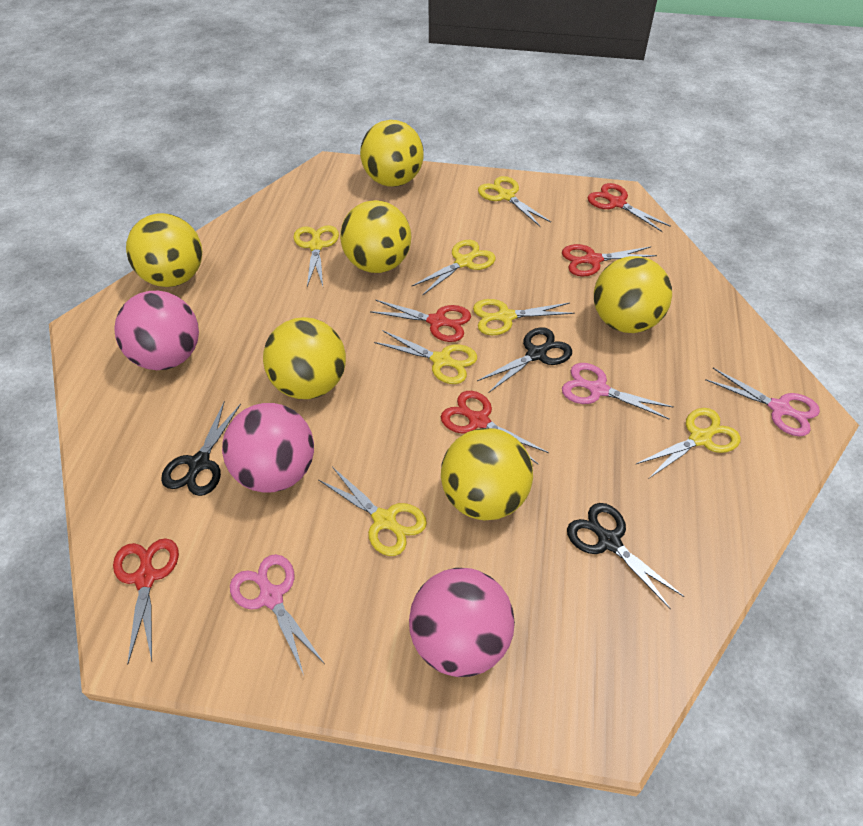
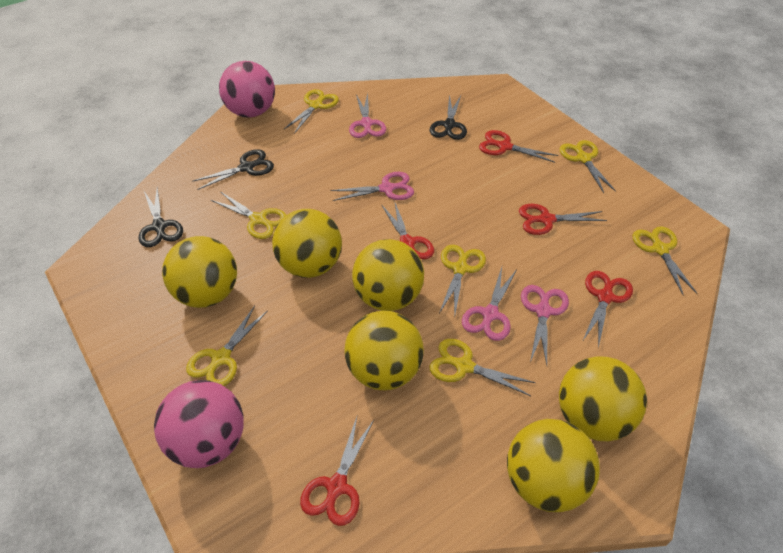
pink ball: [114,291,199,370] [222,403,314,492] [409,568,515,677] = 3 -> [154,380,243,468] [219,61,275,118] = 2
pink scissors: [230,554,325,675] [562,363,674,420] [706,368,820,436] = 3 -> [330,172,414,201] [349,93,386,138] [462,267,517,341] [521,285,569,365] = 4

